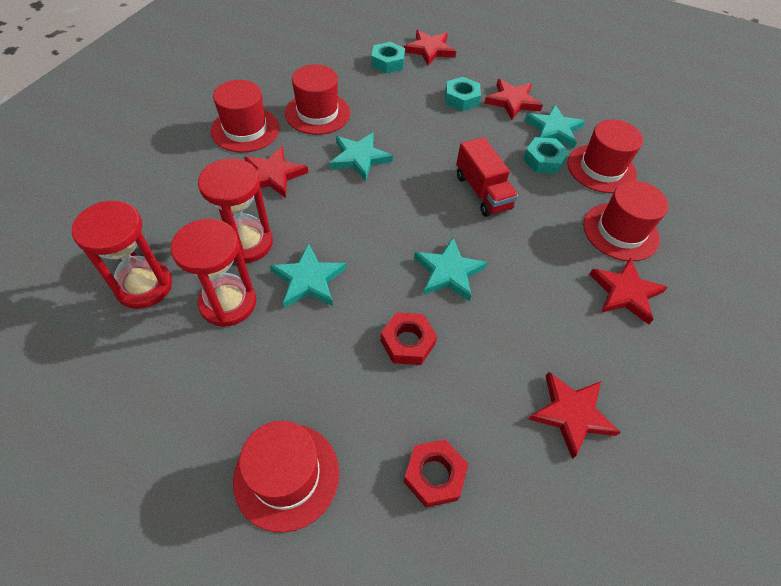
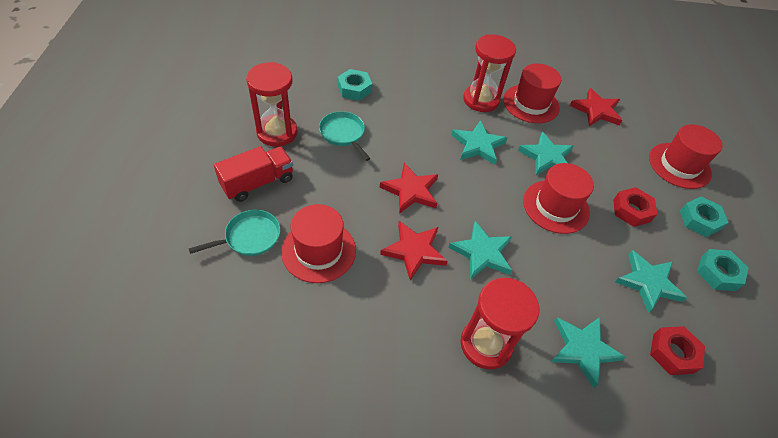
red hat: [211,80,280,152] [233,421,339,533] [285,64,350,135] [568,120,643,193] [583,181,668,261] = 5 -> [281,204,356,283] [503,64,561,123] [523,163,594,234] [649,124,722,189] = 4
red star: [244,146,308,198] [404,30,456,66] [484,79,543,120] [528,372,621,459] [589,258,668,325] = 5 -> [380,163,438,214] [380,221,448,281] [570,88,622,126] = 3
turquoise pan: none = 0 -> [189,210,280,256] [319,111,371,161] = 2
turquoise star: [270,243,346,308] [330,132,393,181] [414,238,488,301] [525,105,585,149] = 4 -> [448,221,512,280] [451,120,507,165] [518,132,574,175] [551,317,626,388] [615,250,687,313] = 5

